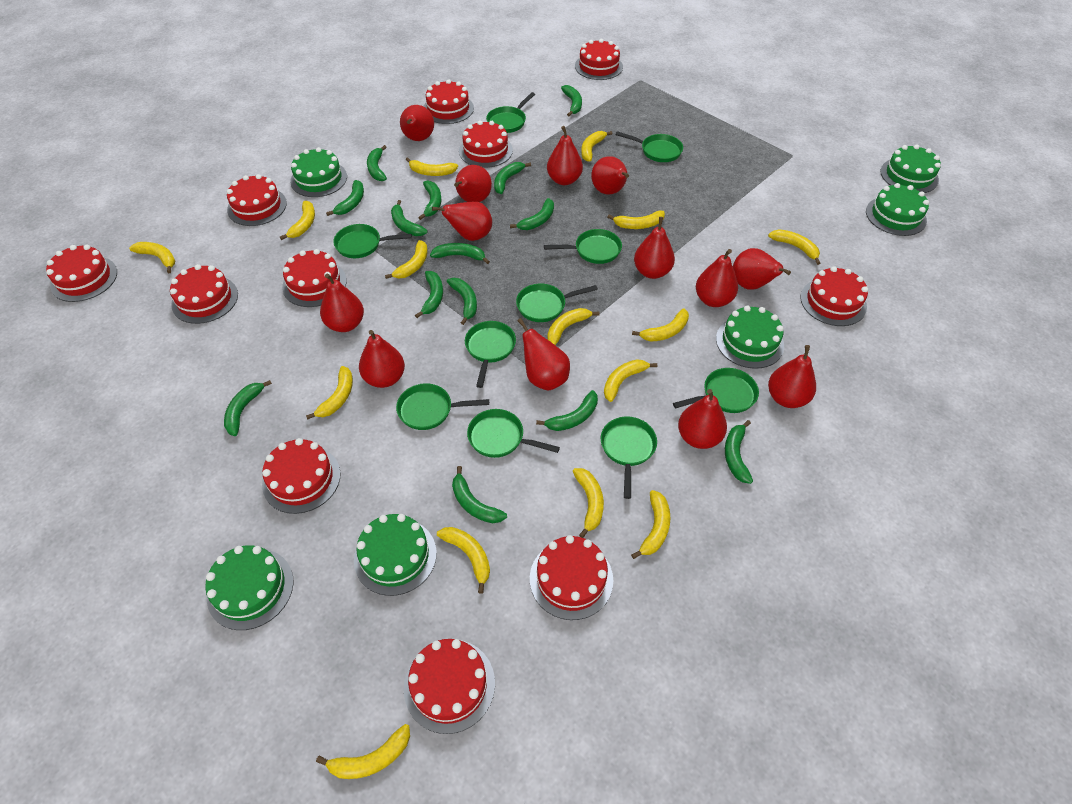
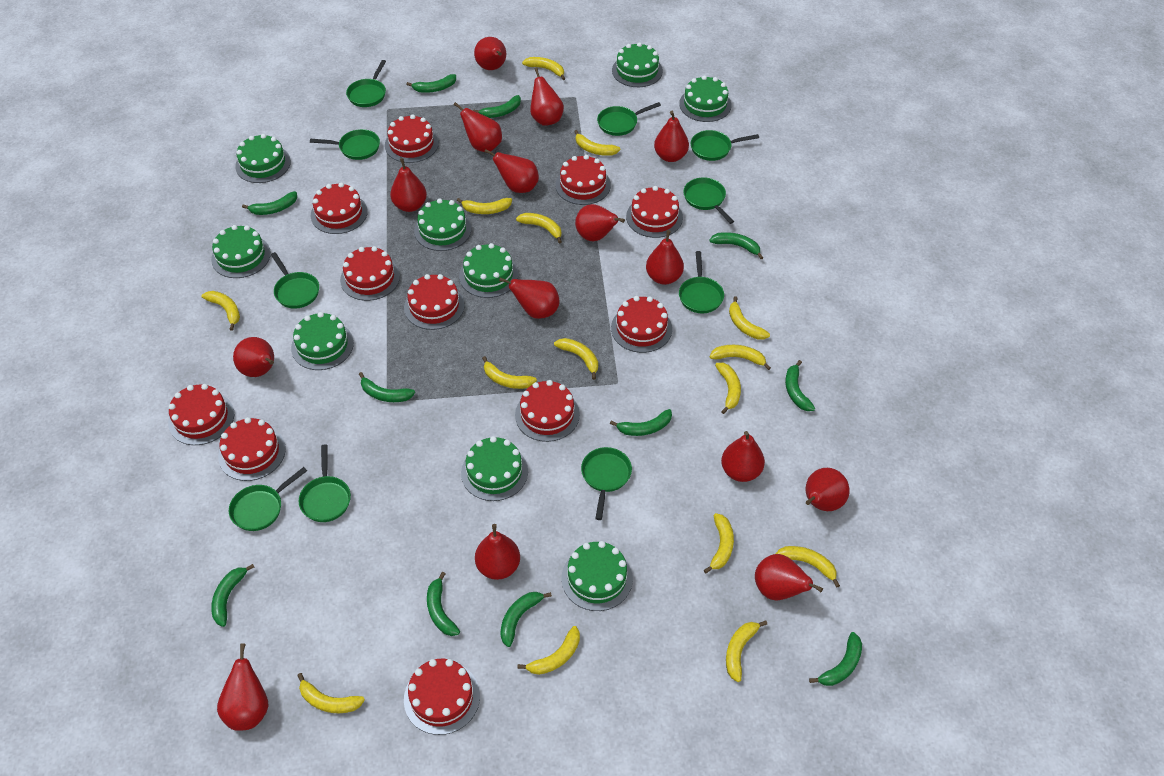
green banana: [224,380,272,436] [326,180,364,216] [367,145,387,181] [391,200,427,236] [415,271,443,318] [418,181,442,220] [430,243,490,264] [447,278,477,325] [452,466,507,523] [494,162,531,194] [510,198,554,230] [536,390,598,431] [561,85,582,116] [725,420,753,484] = 14 -> [211,564,254,627] [242,191,297,215] [359,372,415,402] [406,74,456,93] [427,572,460,636] [473,95,521,118] [500,592,552,647] [610,409,672,436] [709,232,763,259] [785,360,815,411] [809,632,862,686] = 11
green cake: [205,545,293,630] [290,147,347,197] [354,514,437,596] [716,306,784,369] [866,183,929,236] [880,144,941,193] = 6 -> [211,225,271,278] [235,134,291,183] [291,312,354,370] [414,199,471,251] [459,243,518,298] [461,436,528,501] [561,541,633,611] [612,42,663,87] [679,75,732,122] = 9
red pear: [320,274,364,332] [359,330,405,388] [400,105,434,141] [432,202,492,241] [454,165,492,202] [517,318,570,391] [547,126,583,185] [591,156,629,194] [634,217,675,279] [678,389,727,449] [696,249,738,307] [733,248,791,290] [768,345,816,408] = 13 -> [217,643,268,731] [233,337,274,377] [390,158,427,212] [454,102,502,152] [474,37,506,70] [475,524,520,580] [484,149,539,193] [499,278,560,319] [530,67,564,126] [575,204,625,241] [646,230,684,285] [654,111,689,162] [721,431,765,482] [755,554,823,600] [806,468,850,511] = 15

